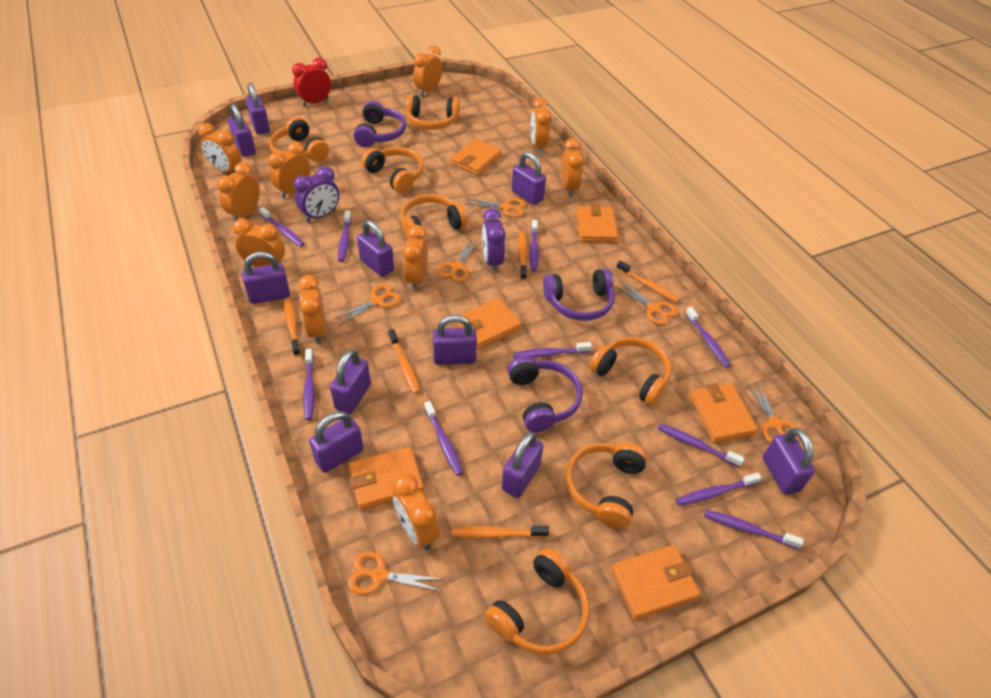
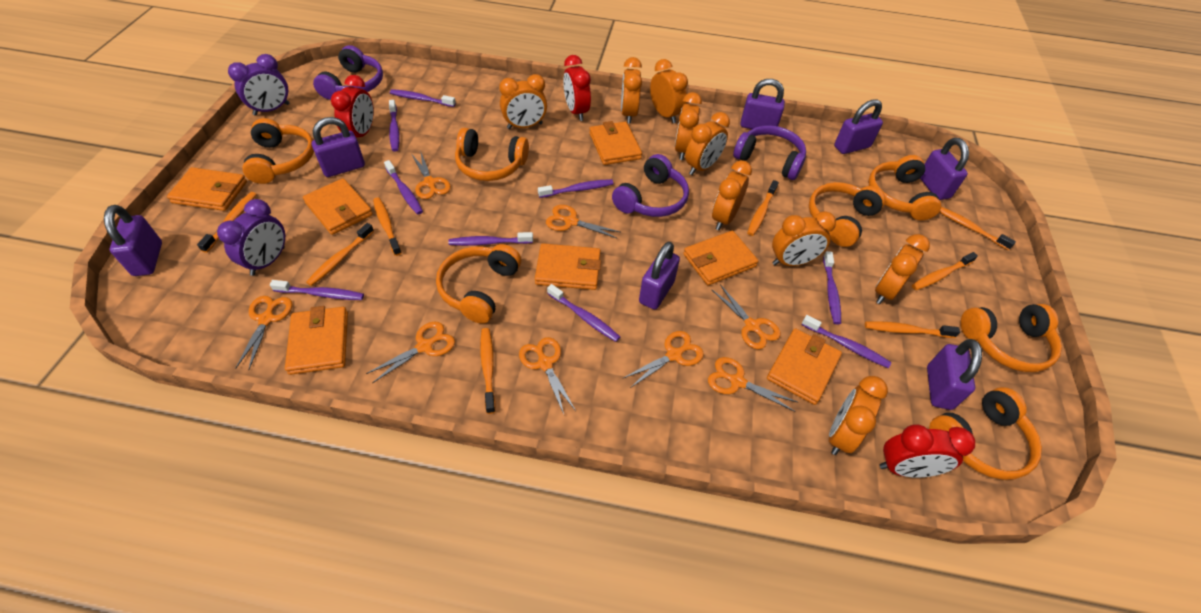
orange clock: [198,123,241,173] [217,162,260,222] [233,218,285,267] [268,141,311,198] [298,275,326,344] [392,473,440,550] [403,225,428,291] [413,45,443,96] [530,97,551,154] [561,138,584,197] = 10 -> [499,74,547,129] [621,57,642,123] [650,59,688,123] [675,92,702,160] [685,112,730,175] [712,160,752,230] [772,211,836,266] [829,376,888,455] [875,234,930,304] = 9
orange scissors: [334,284,401,325] [348,551,442,595] [437,239,478,282] [466,198,526,217] [615,281,678,325] [747,382,799,443] = 6 -> [235,296,293,369] [366,322,455,383] [412,150,451,199] [519,337,576,414] [546,205,620,239] [624,331,704,388] [708,357,799,412] [711,284,780,349] = 8
orange toothbrush: [284,298,301,356] [388,329,420,394] [452,526,549,538] [518,231,527,280] [616,260,679,303] = 5 -> [197,192,257,253] [306,223,374,286] [373,197,402,256] [480,328,496,414] [747,180,779,236] [865,321,960,338] [912,252,978,290] [939,207,1016,250] = 8
orange wallet: [348,447,424,510] [451,139,502,175] [454,298,522,350] [576,204,618,243] [611,545,700,620] [689,383,758,443] = 6 -> [167,167,247,211] [285,306,348,375] [303,178,373,235] [535,243,601,290] [589,121,642,165] [683,231,758,285] [767,328,842,405] = 7
purple padlock: [228,104,256,157] [242,252,290,304] [245,83,270,135] [309,411,364,473] [330,349,371,414] [357,220,394,277] [433,315,477,365] [501,431,543,498] [512,152,546,205] [763,428,815,495] = 10 -> [104,205,162,276] [312,117,365,177] [639,242,680,310] [740,79,785,129] [834,99,883,154] [920,138,969,200] [927,339,982,410] = 7
purple toothbrush: [259,207,305,247] [303,349,315,420] [338,211,352,262] [424,401,463,476] [513,342,592,359] [530,220,539,272] [658,423,745,467] [676,473,762,506] [685,307,731,368] [704,510,804,549] = 10 -> [270,280,364,300] [384,160,423,215] [389,100,399,152] [390,89,456,107] [449,232,533,246] [538,179,613,198] [547,284,620,342] [802,315,891,368] [823,251,841,324] = 9
red clock: [292,57,331,106] = 1 -> [331,75,374,138] [563,55,591,121] [879,425,975,477] = 3

